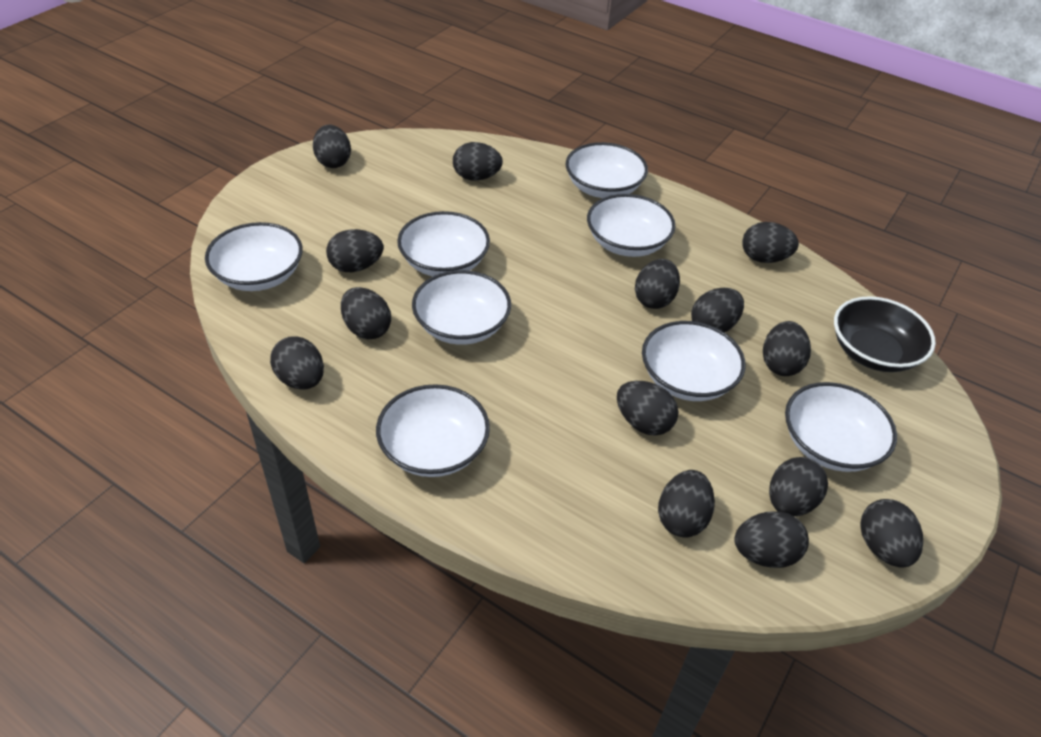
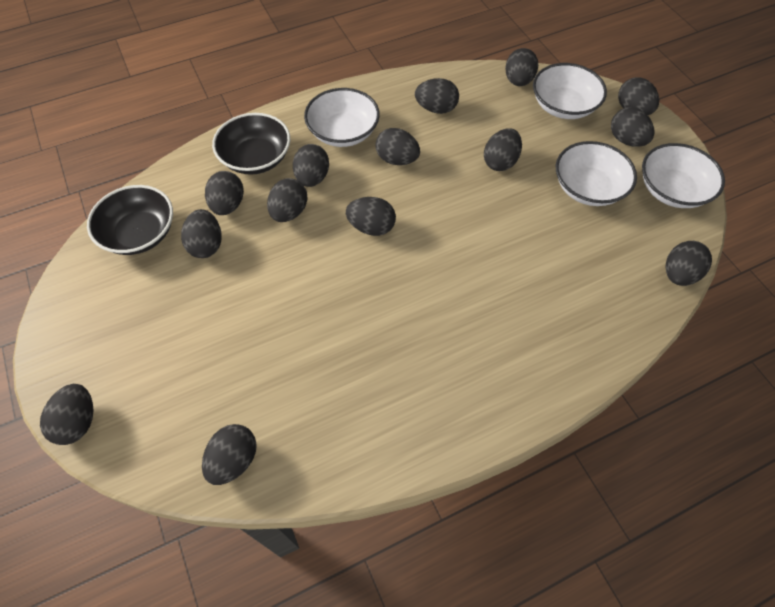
black bowl: [834,296,936,372] = 1 -> [87,185,173,255] [212,113,290,175] = 2
white bowl: [205,222,303,291] [376,384,490,477] [397,211,490,276] [412,270,511,345] [566,142,648,198] [587,194,675,257] [642,321,745,401] [785,382,897,472] = 8 -> [304,88,380,147] [533,63,607,119] [556,141,637,206] [642,143,725,208] = 4

